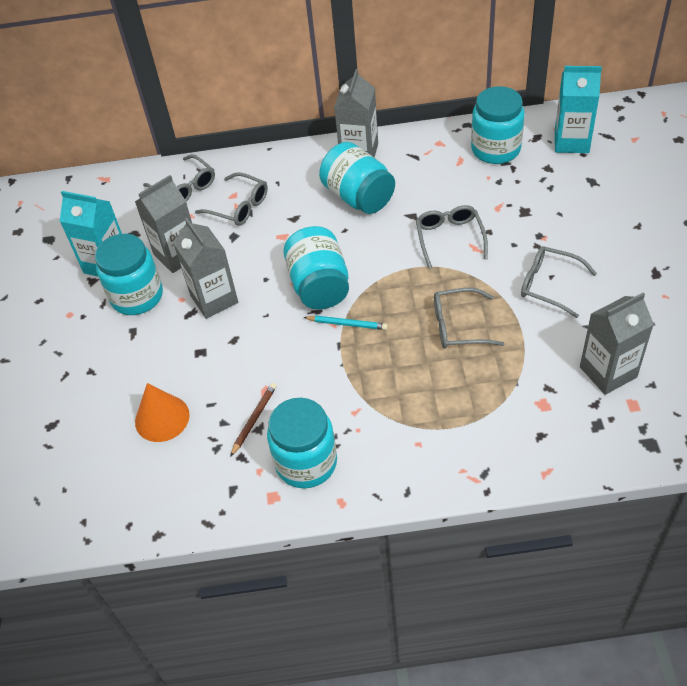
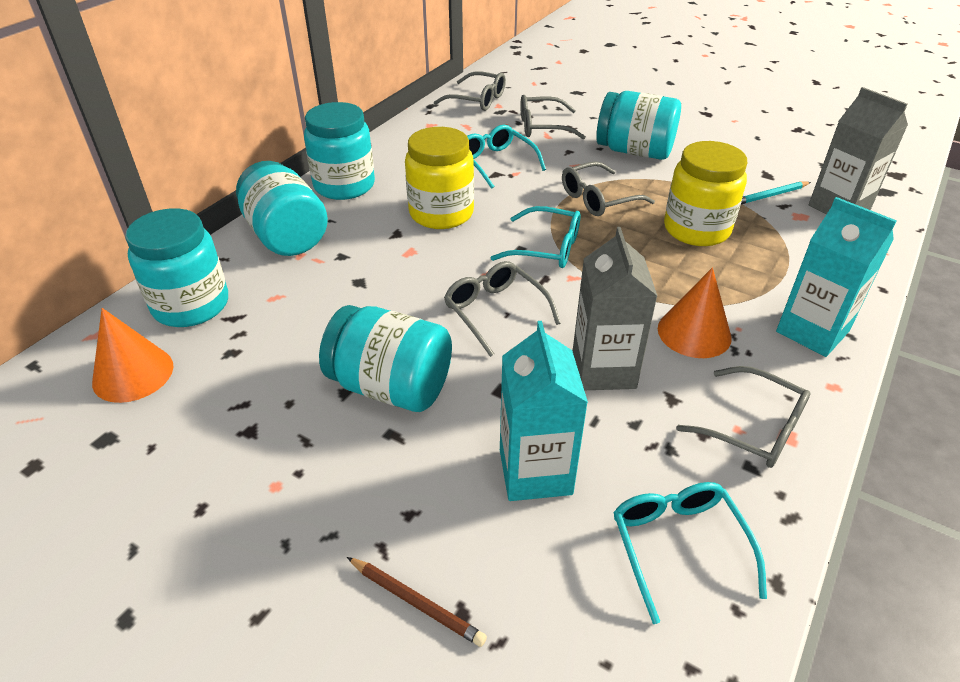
grey carton: [135,175,192,273] [173,218,238,319] [334,69,378,158] [580,292,654,395] = 4 -> [573,227,657,390] [808,87,908,215] = 2
orange cone: [135,383,190,442] = 1 -> [92,308,173,403] [658,268,732,358] = 2
turquoise glasses: none = 0 -> [467,125,546,189] [490,206,581,268] [613,482,767,624] = 3
yellow jar: none = 0 -> [405,127,474,229] [664,141,747,246] = 2

